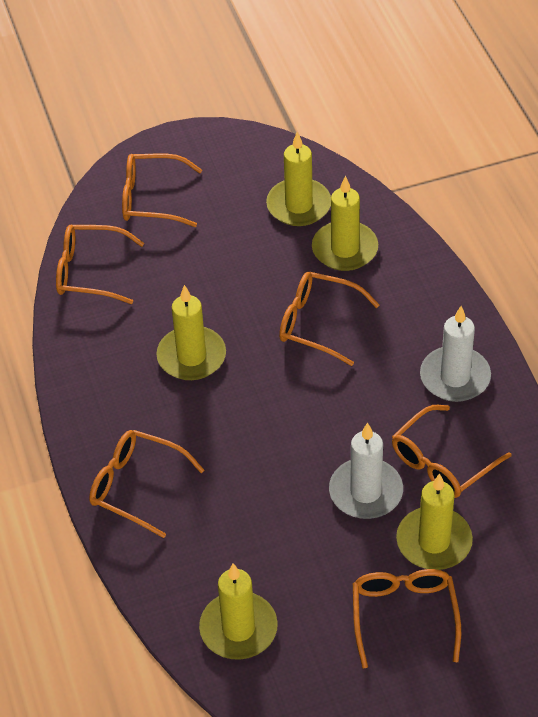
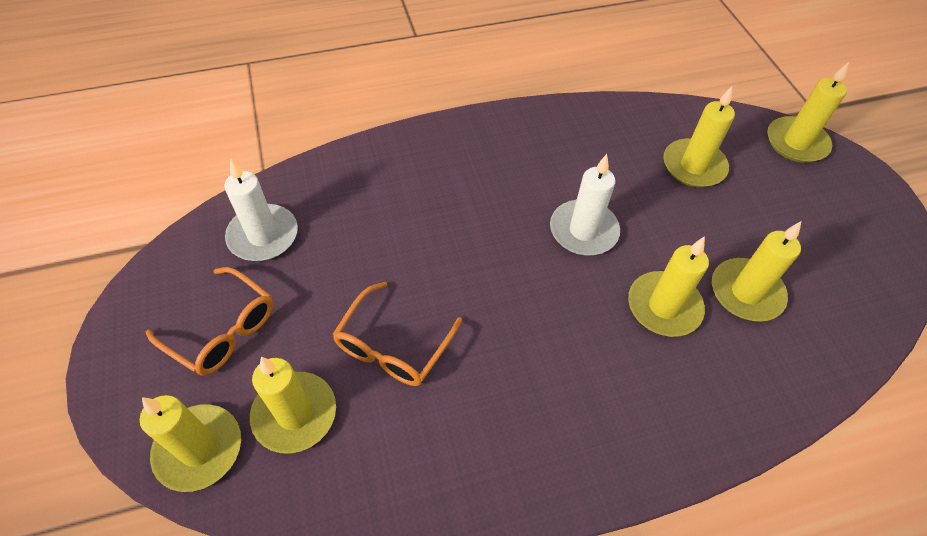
orange glasses: [56,225,144,304] [89,430,204,538] [122,154,202,227] [279,272,379,366] [353,569,461,669] [392,405,511,498] = 6 -> [146,267,273,375] [332,282,462,386] = 2
yellow candle: [156,285,226,380] [199,563,278,660] [266,132,331,226] [312,176,378,271] [396,473,473,570] = 5 -> [140,395,241,492] [250,357,336,453] [628,236,709,337] [663,86,735,187] [712,221,801,321] [767,62,849,163] = 6

